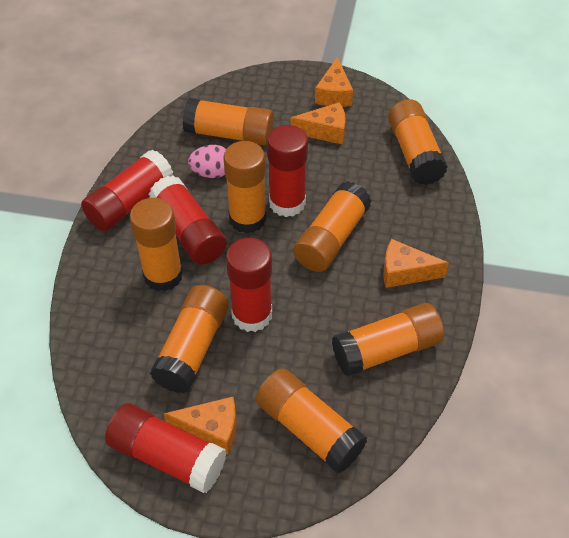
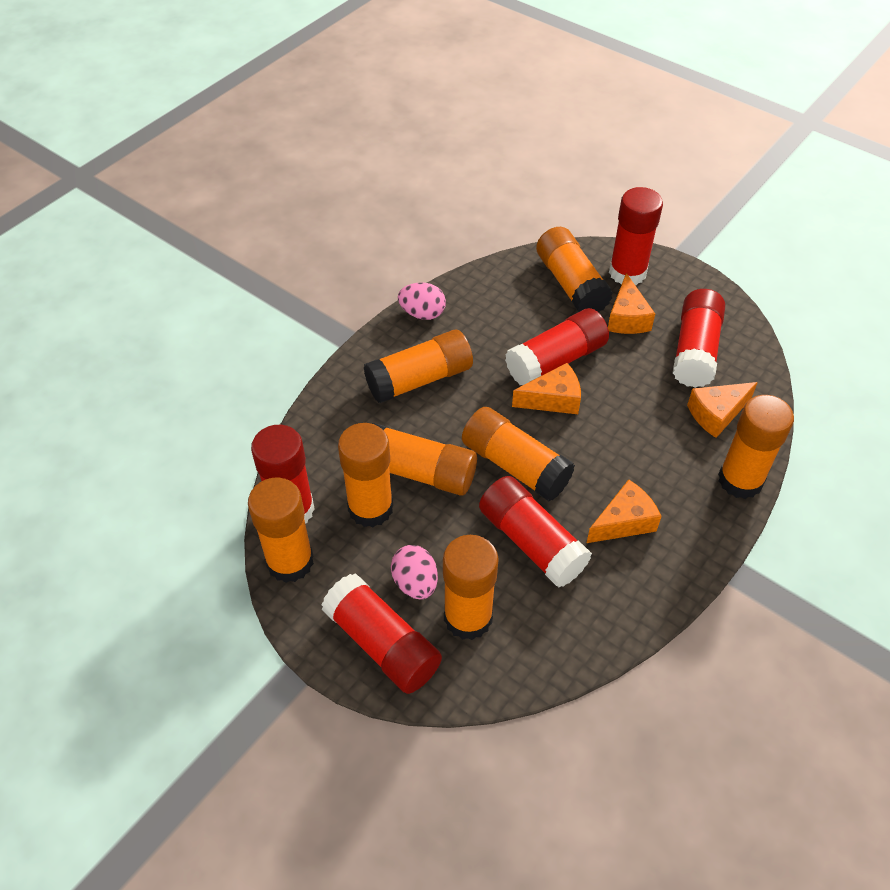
pink egg: [188,145,226,178] = 1 -> [391,545,438,600] [398,282,446,320] = 2
red glue stick: [81,149,173,231] [105,403,227,493] [149,175,227,264] [226,238,272,332] [267,125,308,217] = 5 -> [251,425,315,524] [321,573,442,694] [479,476,592,588] [505,308,609,386] [609,187,663,285] [673,289,725,388] = 6

